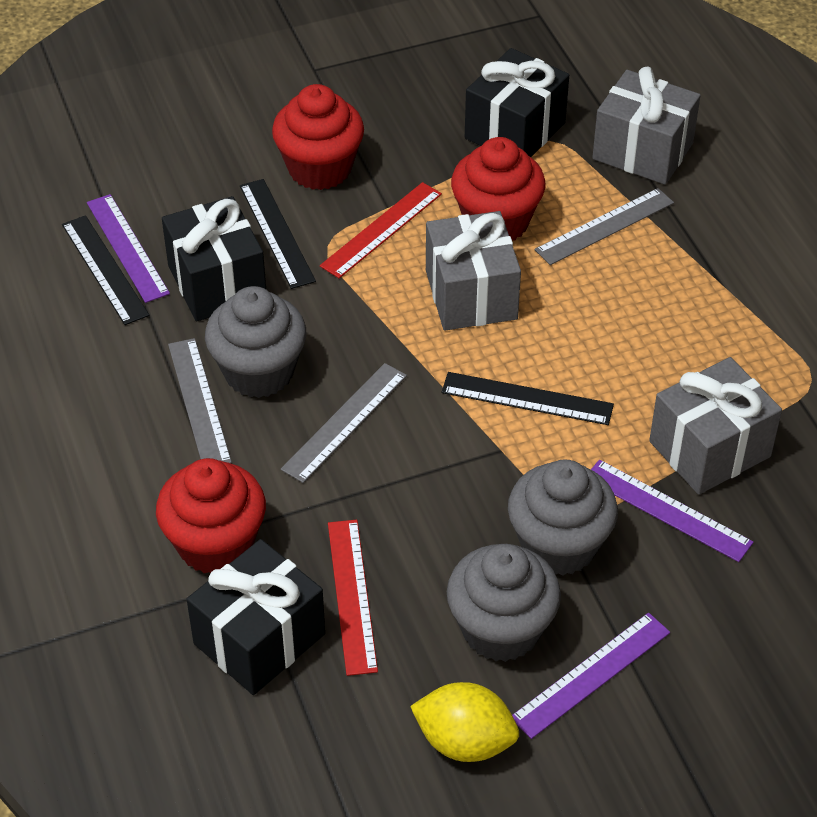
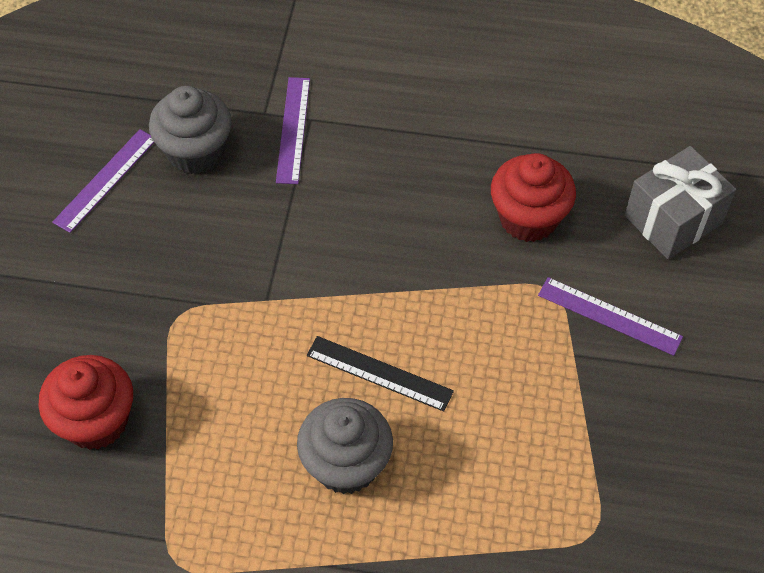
black gift: [162,196,266,321] [187,539,325,695] [465,48,569,157] = 3 -> none = 0
black ruler: [62,215,149,325] [240,179,316,289] [442,372,614,425] = 3 -> [307,336,454,412] = 1
grey cupcake: [205,286,306,398] [447,544,561,662] [508,459,618,576] = 3 -> [149,86,232,174] [297,398,393,494] = 2
grey gift: [426,211,521,331] [592,67,701,185] [649,357,782,495] = 3 -> [625,146,736,259] = 1
grey ruler: [168,338,232,463] [281,363,407,483] [535,188,674,265] = 3 -> none = 0
red cupcake: [156,458,266,573] [272,84,364,190] [451,137,546,241] = 3 -> [38,355,133,450] [491,153,576,242] = 2
red ruler: [320,182,442,278] [328,520,378,676] = 2 -> none = 0
yellow lemon: [410,682,519,762] = 1 -> none = 0

